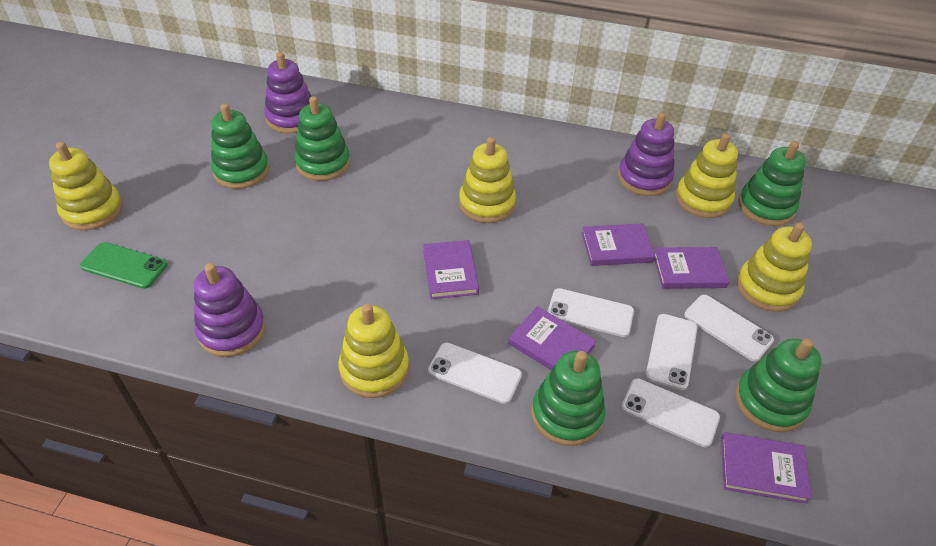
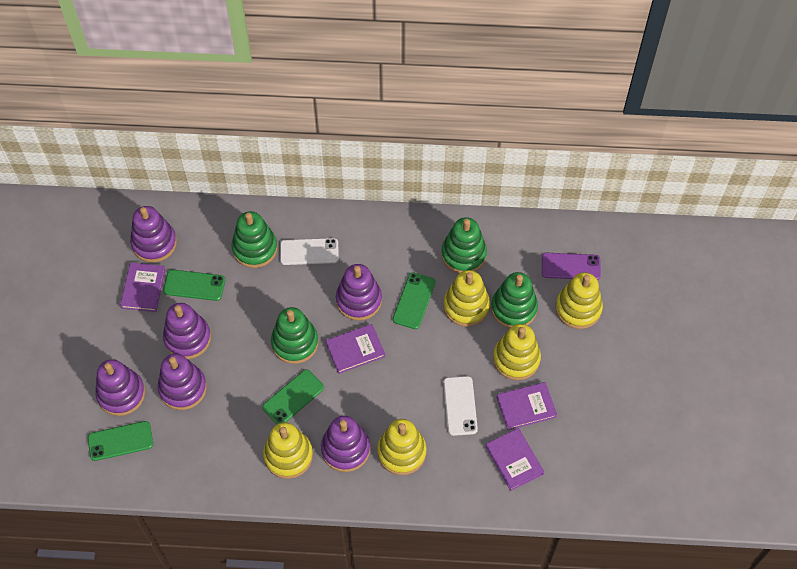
green phone: [80,242,167,289] = 1 -> [88,421,153,461] [163,270,225,301] [262,369,324,424] [393,273,436,329] = 4
green stacking toy: [211,103,269,189] [294,96,350,181] [532,351,605,446] [735,338,822,432] [738,141,806,226] = 5 -> [232,211,278,268] [271,307,318,364] [441,217,487,273] [491,272,538,328] = 4
purple book: [423,240,479,299] [508,306,596,370] [582,223,655,266] [654,247,730,289] [721,432,812,504] = 5 -> [120,263,166,312] [326,324,385,374] [485,428,544,491] [496,382,557,430] = 4
purple phone: none = 0 -> [542,253,601,280] = 1
purple stacking toy: [194,263,266,357] [264,52,312,134] [618,112,674,196] = 3 -> [95,359,145,416] [130,206,177,263] [158,354,207,410] [163,303,211,359] [321,416,370,472] [336,264,382,321] = 6
white phone: [428,343,522,404] [548,288,634,337] [621,378,720,447] [646,314,697,390] [684,294,774,361] = 5 -> [280,238,339,265] [443,376,478,436] = 2

